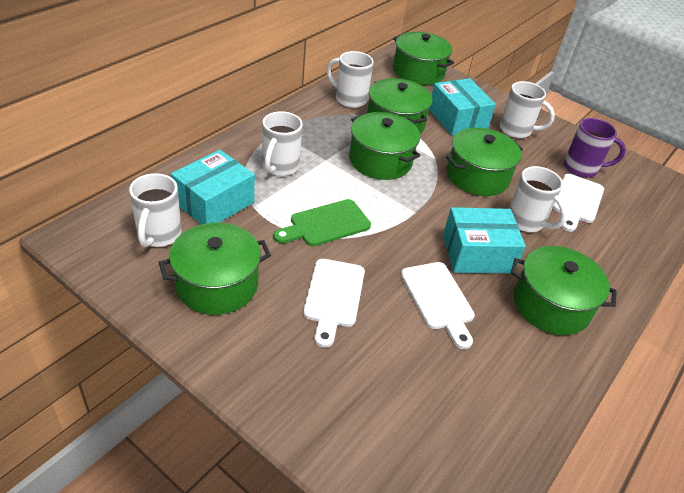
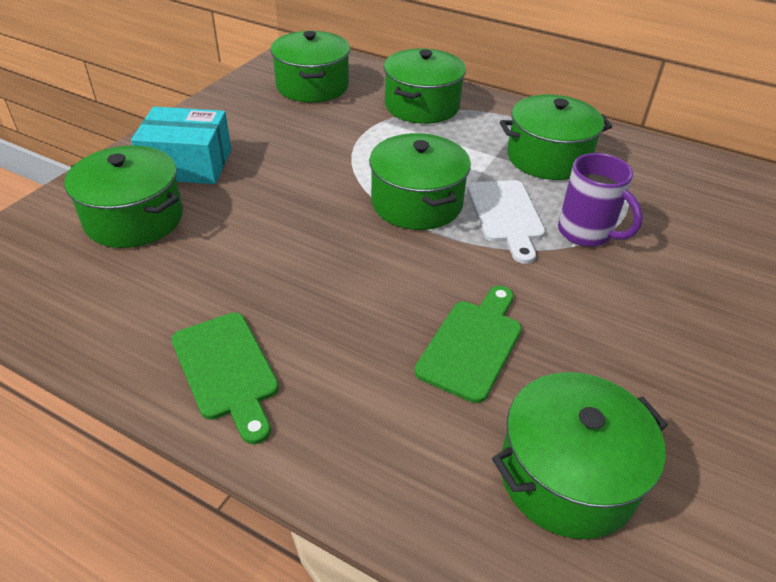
green cutting board: [273,199,371,246] = 1 -> [172,313,279,444] [414,286,522,403] = 2
turquoise box: [171,150,255,224] [429,78,496,136] [443,207,526,273] = 3 -> [131,107,231,184] = 1
white cutting board: [303,259,365,348] [401,262,475,349] [553,174,604,232] = 3 -> [468,180,545,264] = 1
white mug: [129,173,182,247] [262,111,303,176] [327,51,374,108] [500,81,555,138] [509,166,567,232] = 5 -> none = 0

